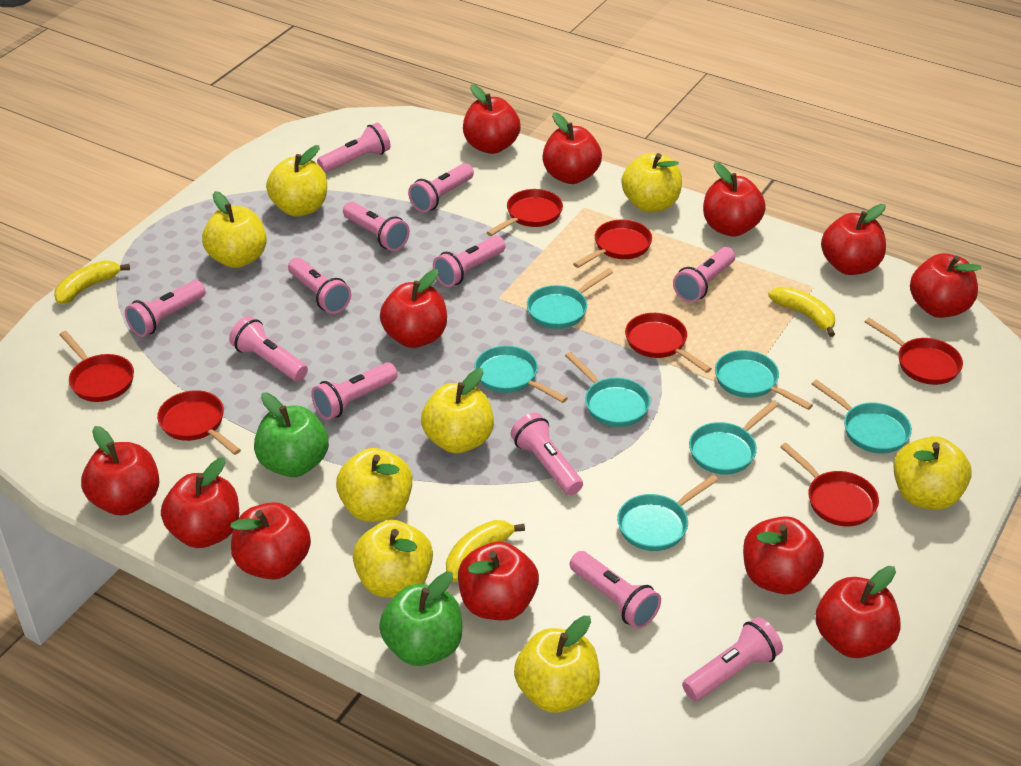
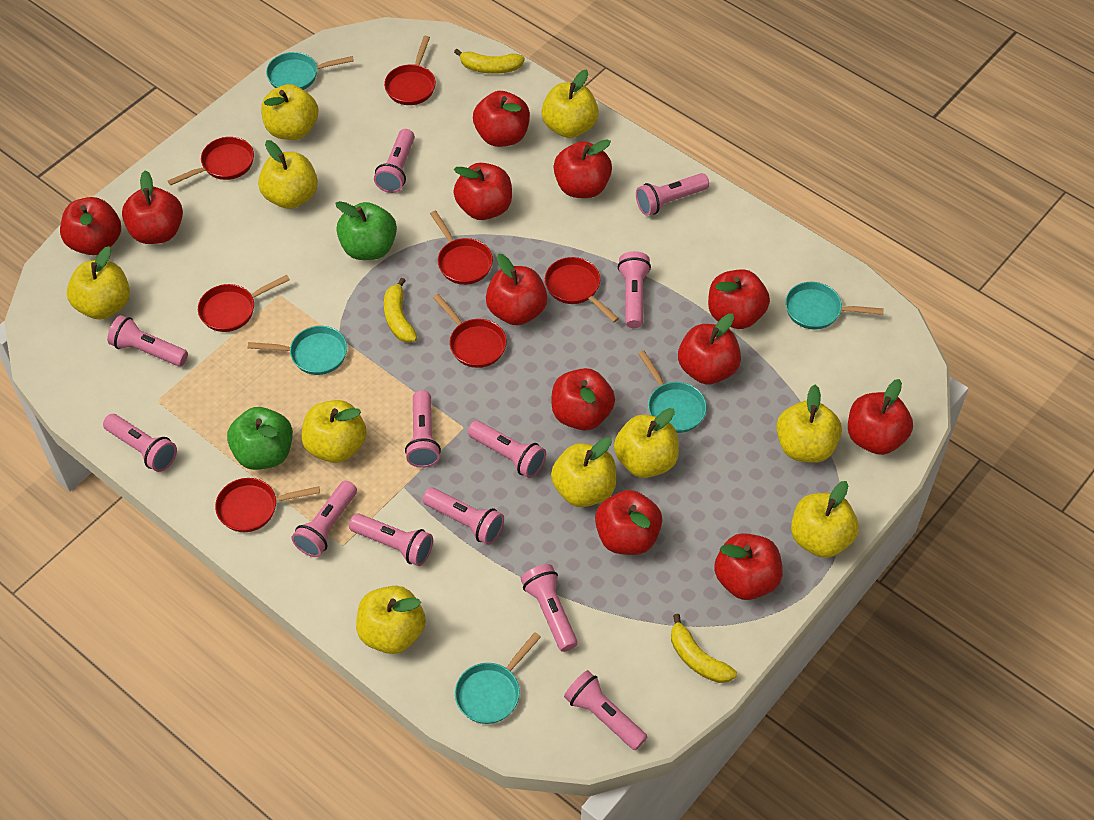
turquoise pan: [474,346,568,403] [527,268,613,329] [565,352,650,427] [617,475,718,551] [689,401,778,474] [715,350,813,410] [812,379,912,454] = 7 -> [248,326,347,375] [266,52,354,90] [455,632,541,724] [638,351,707,433] [785,282,884,330] = 5
yellow apple: [202,191,267,268] [266,145,327,217] [336,448,412,522] [353,520,433,598] [421,368,494,453] [514,616,600,713] [621,153,682,212] [893,436,972,510] = 8 -> [67,246,130,320] [258,140,318,209] [261,84,318,140] [302,400,367,463] [356,586,426,654] [541,70,599,138] [551,437,617,507] [614,408,679,478] [776,385,842,463] [791,481,859,558] = 10

